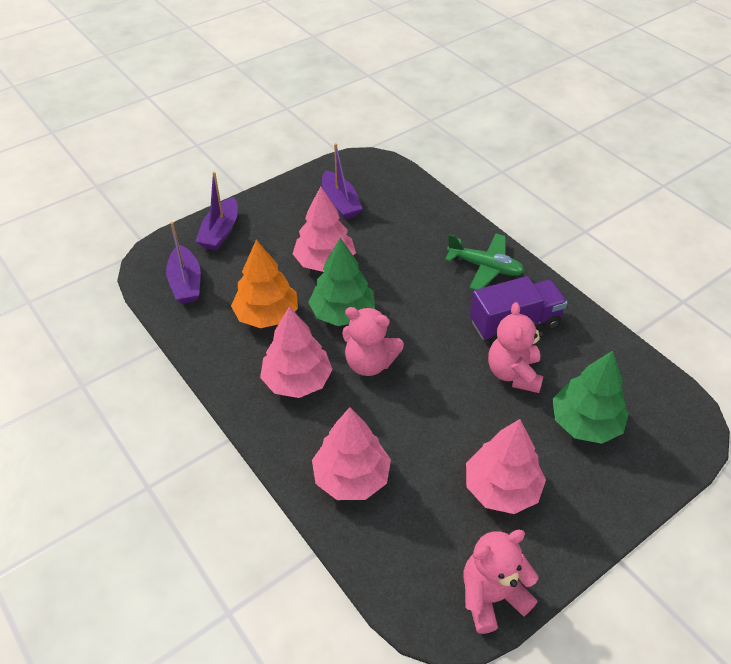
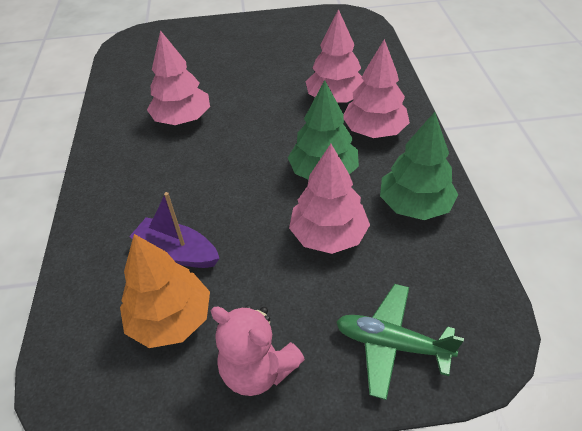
pink teddy bear: [342,307,404,376] [464,530,538,634] [488,302,543,393] = 3 -> [211,305,305,396] = 1
purple boat: [166,222,201,304] [195,172,238,251] [322,143,362,220] = 3 -> [129,192,220,268] = 1
purple truck: [470,276,567,344] = 1 -> none = 0

